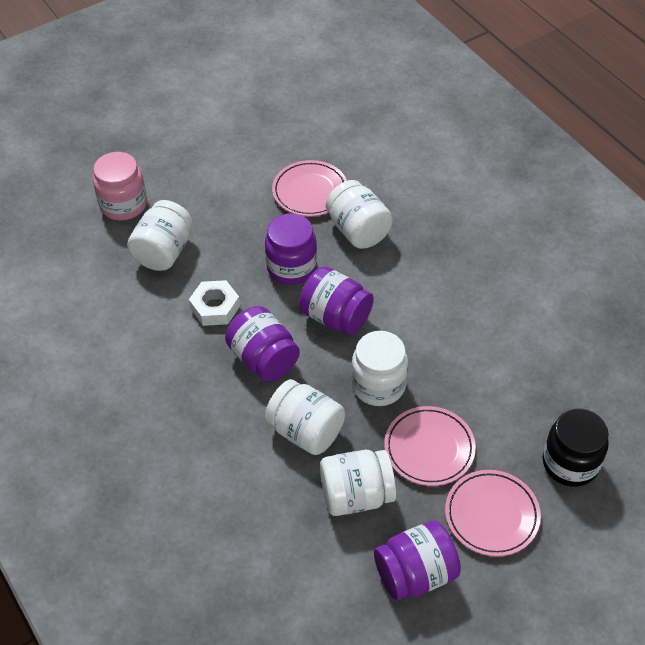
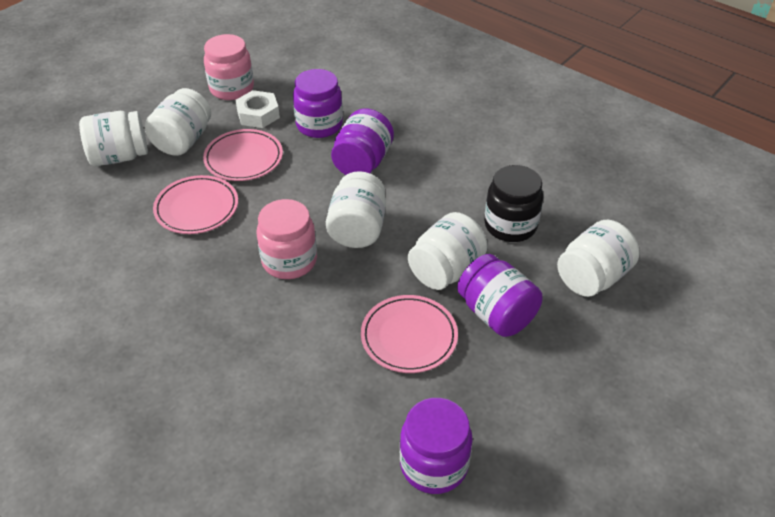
pink jar: [93,152,147,220] = 1 -> [204,34,254,100] [257,199,317,279] = 2

